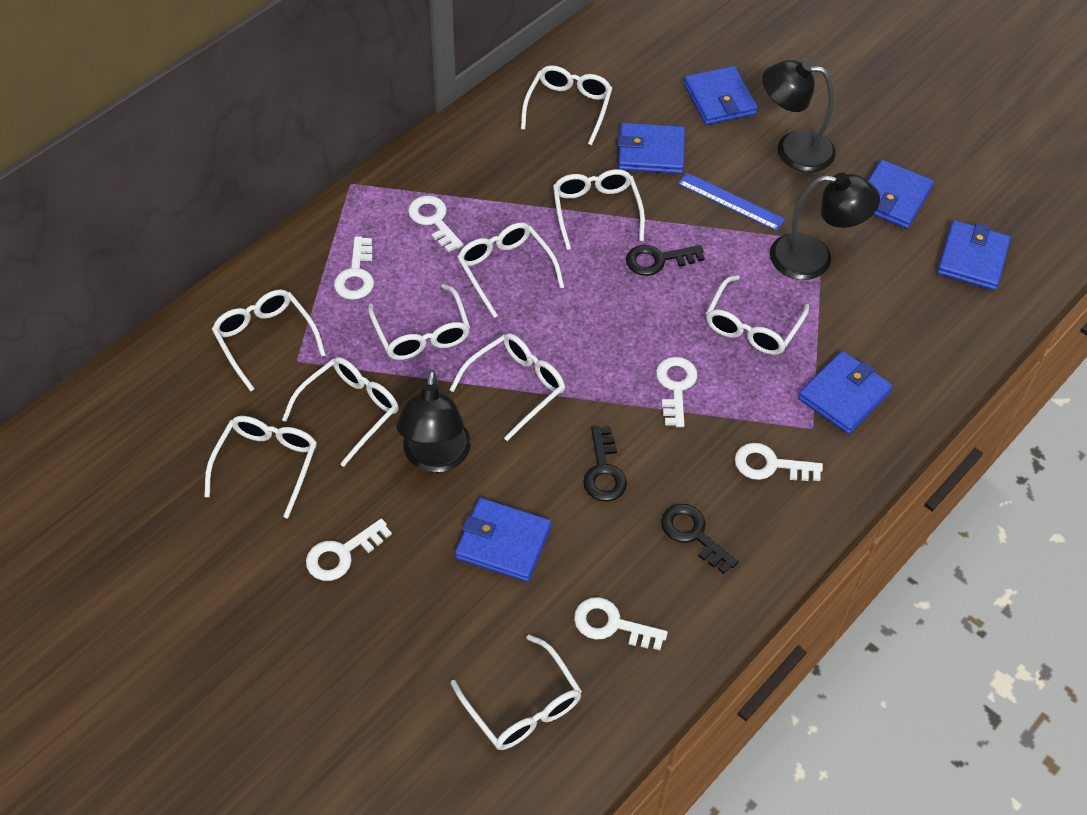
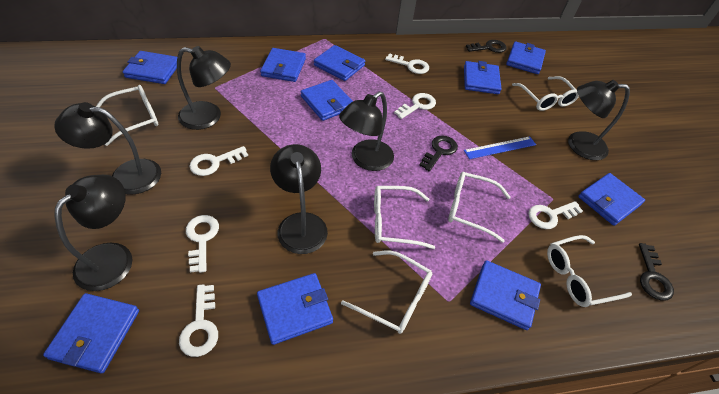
black lamp: [396,370,471,473] [762,60,836,172] [770,173,880,280] = 3 -> [54,102,161,195] [55,175,132,291] [177,46,231,130] [270,144,328,254] [339,92,394,171] [568,80,630,160] = 6
blue wallet: [455,498,551,582] [618,123,685,174] [684,66,758,125] [798,351,893,434] [868,160,934,229] [937,220,1011,290] = 6 -> [43,293,139,373] [123,51,177,84] [257,273,333,345] [260,48,306,82] [301,80,353,121] [314,45,365,81] [464,61,501,94] [470,260,541,330] [506,41,546,74] [578,173,645,226] = 10
white glasses: [204,416,317,519] [212,289,326,392] [282,357,399,467] [368,284,470,360] [450,333,565,441] [450,635,582,750] [457,222,564,318] [521,65,612,145] [553,169,645,250] [706,275,809,355] = 10 -> [96,85,159,146] [341,250,432,334] [374,186,435,249] [448,172,511,243] [512,76,579,111] [547,235,632,307] = 6

